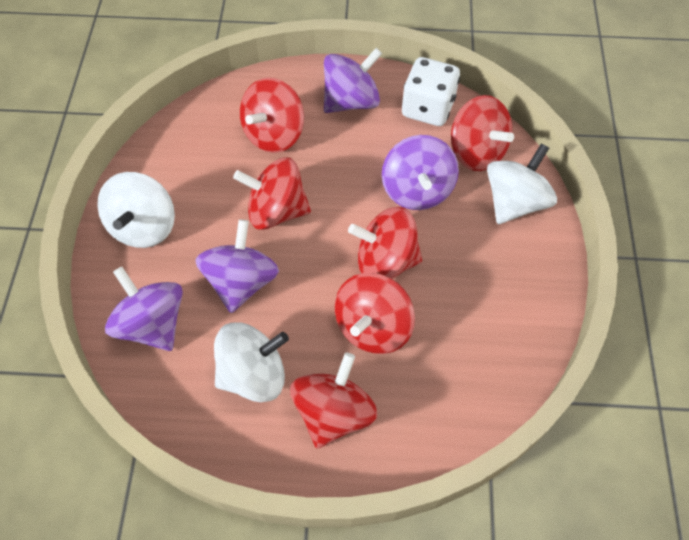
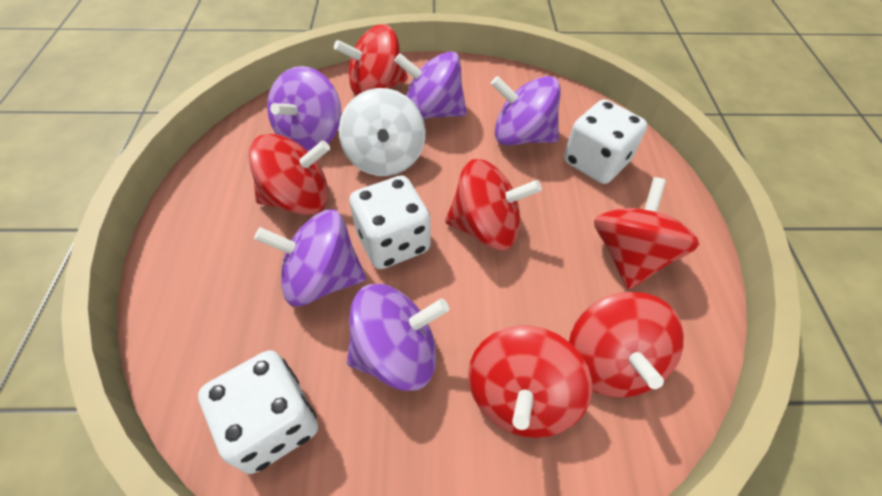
purple spinning top: [105,267,183,351] [195,219,279,313] [324,48,382,113] [382,135,459,210] = 4 -> [254,210,366,306] [267,66,341,152] [347,284,449,391] [394,52,467,119] [491,76,561,145] = 5
white dice: [402,57,460,126] = 1 -> [198,350,318,474] [349,176,430,269] [564,99,647,184] = 3
white spinning top: [97,172,175,248] [214,322,289,402] [487,143,557,224] = 3 -> [339,88,425,176] = 1

